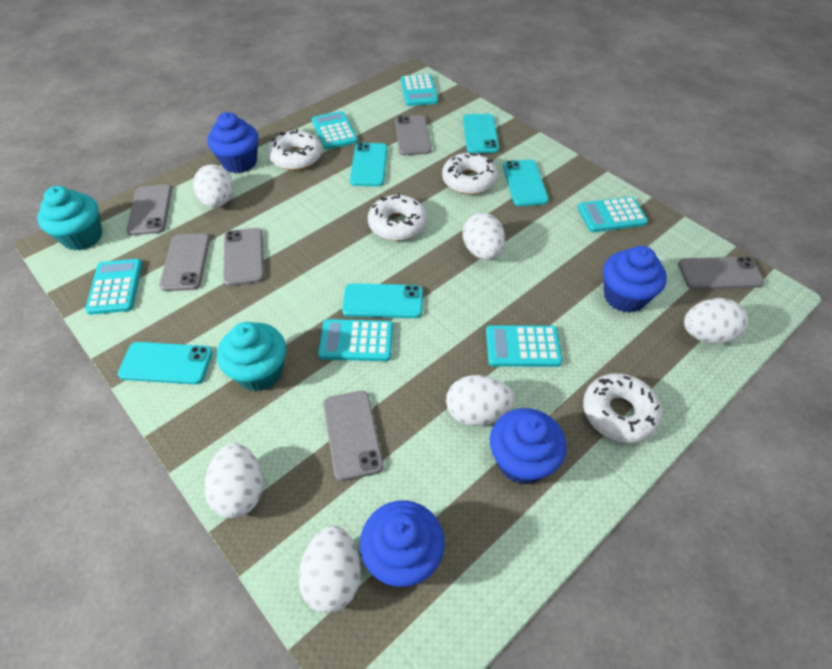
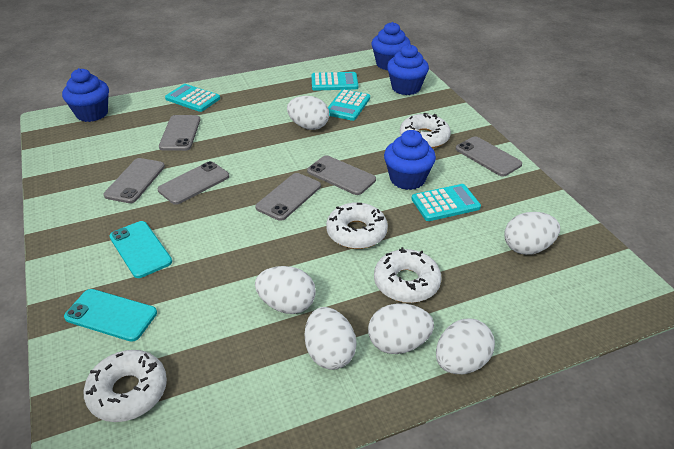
turquoise calculator: [85,259,142,315] [312,111,358,149] [318,319,393,361] [401,74,438,106] [486,325,562,367] [578,197,648,232] = 6 -> [165,84,220,112] [311,72,358,91] [328,89,370,121] [412,184,481,221] = 4
turquoise cupcake: [37,186,102,250] [217,322,286,391] = 2 -> none = 0
turquoise phone: [118,342,213,384] [342,283,423,318] [350,143,387,186] [463,114,499,153] [503,160,549,206] = 5 -> [64,289,157,342] [110,221,172,278] = 2

